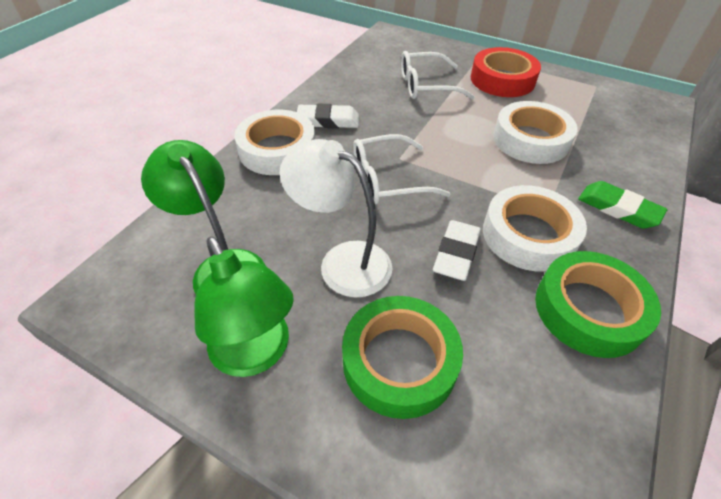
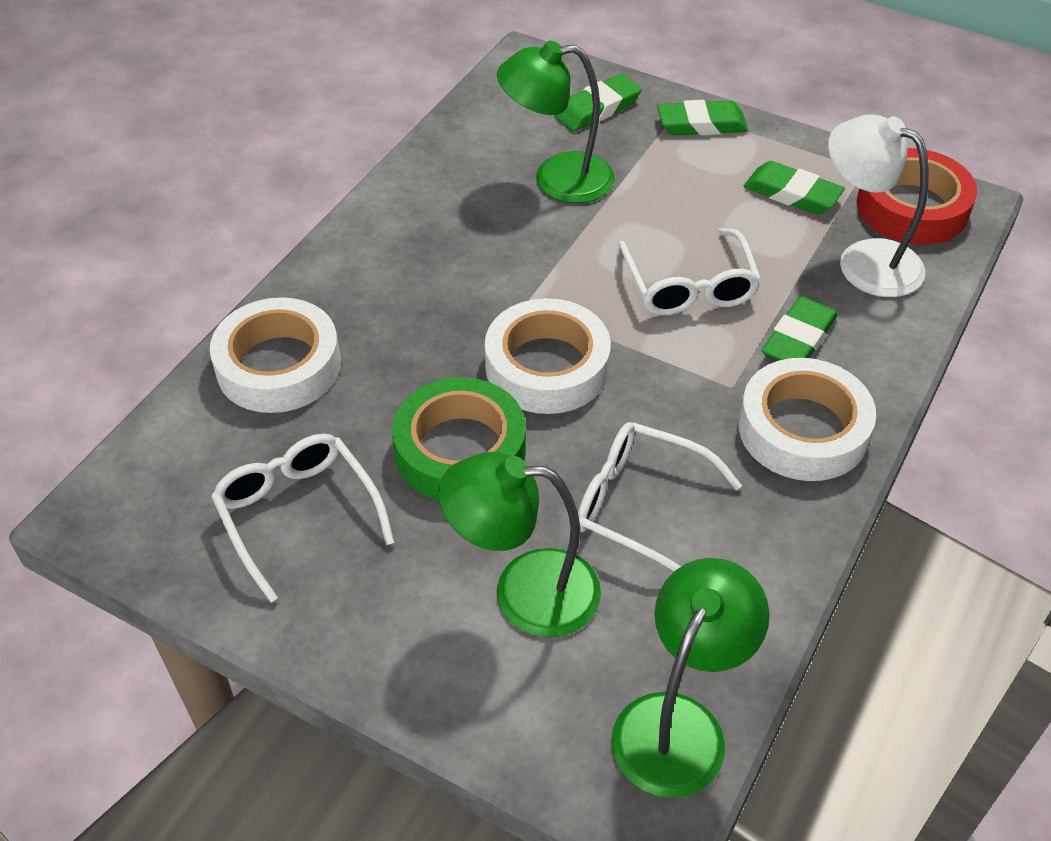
green eraser: [578,181,667,229] = 1 -> [554,74,642,132] [657,100,748,135] [744,161,845,214] [761,297,838,361] = 4
green lamp: [141,140,266,294] [194,236,294,377] = 2 -> [439,452,601,637] [497,41,615,203] [611,558,770,798] = 3
green tape: [342,296,463,419] [535,251,661,358] = 2 -> [392,377,526,501] = 1
white eraser: [297,104,359,128] [433,220,481,281] = 2 -> none = 0
white glasses: [353,134,451,204] [401,51,475,100] = 2 -> [211,434,395,603] [578,422,742,571] [618,228,761,315] = 3

